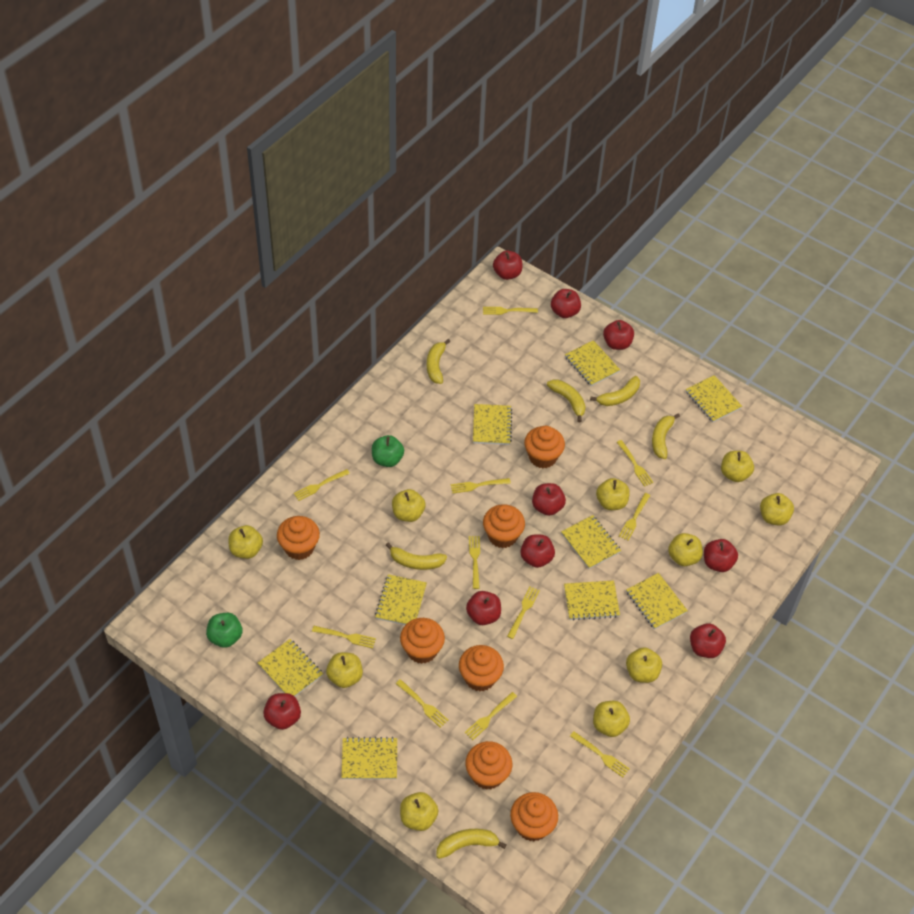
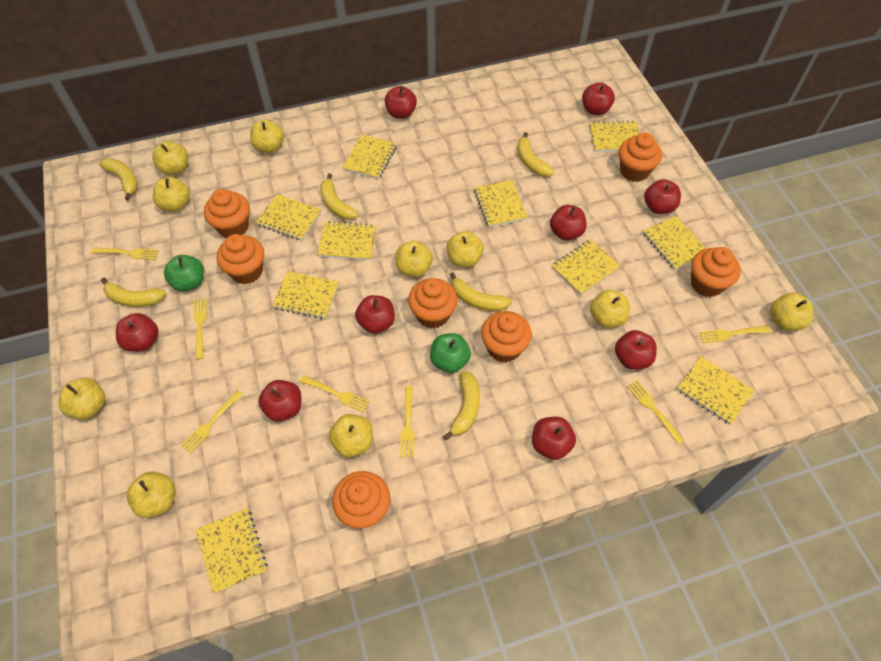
yellow fork: [293,469,350,501] [312,626,376,648] [396,679,448,728] [451,478,511,494] [465,692,517,740] [469,536,480,589] [483,307,538,315] [507,587,540,639] [570,731,630,777] [617,440,654,487] [619,493,651,541] = 11 -> [91,248,159,260] [181,390,243,453] [194,299,207,359] [300,375,370,413] [400,386,414,457] [627,380,684,444] [699,326,771,343] = 7
yellow notebook: [258,639,323,696] [341,737,397,779] [375,574,427,625] [473,404,512,445] [561,515,621,569] [564,580,620,620] [565,340,620,386] [626,573,688,629] [685,375,742,422] = 9 -> [196,508,268,594] [256,194,321,241] [272,271,339,319] [317,221,376,260] [342,135,397,179] [474,180,528,227] [551,240,621,295] [590,121,640,152] [643,216,706,270] [677,356,755,425] = 10

